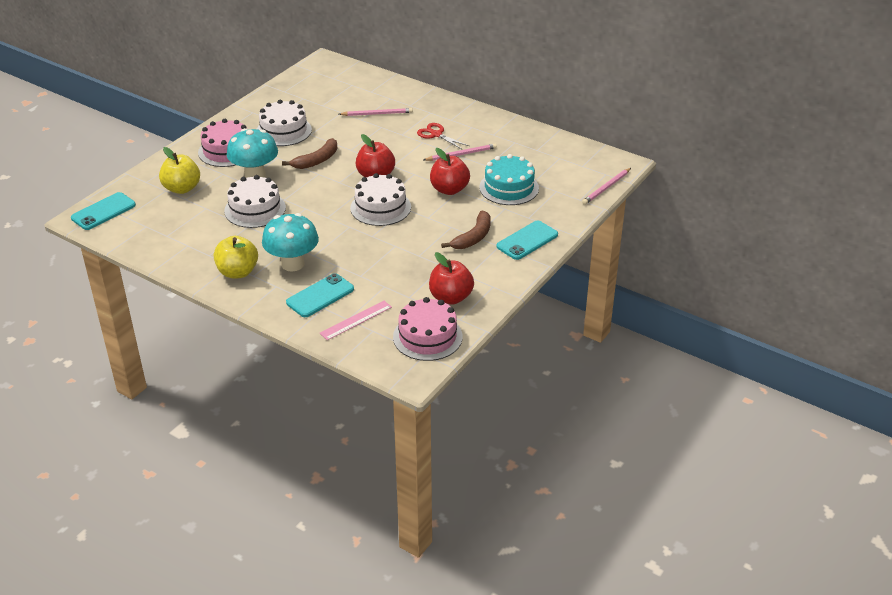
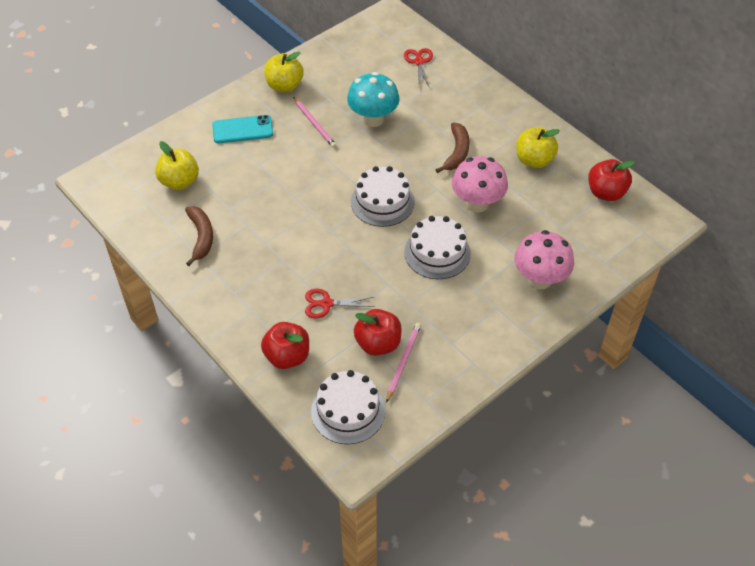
pink cake: [198,119,247,167] [393,297,463,361] = 2 -> none = 0
pink mushroom: none = 0 -> [452,156,508,212] [514,230,574,289] = 2
pink pencil: [339,108,413,116] [424,144,497,161] [582,168,631,205] = 3 -> [293,97,336,148] [386,323,421,403] = 2
pink ruler: [320,301,392,340] = 1 -> none = 0
red scissors: [417,123,469,149] = 1 -> [305,289,375,318] [404,48,433,88] = 2
turquoise cake: [479,154,539,205] = 1 -> none = 0
turquoise mushroom: [227,128,278,178] [262,213,319,271] = 2 -> [347,72,399,127] = 1
turquoise phone: [71,192,136,230] [286,273,354,317] [496,220,558,260] = 3 -> [212,115,273,143] = 1
yellow apple: [159,147,200,194] [214,236,258,279] = 2 -> [155,141,199,190] [264,51,304,92] [516,127,560,168] = 3

